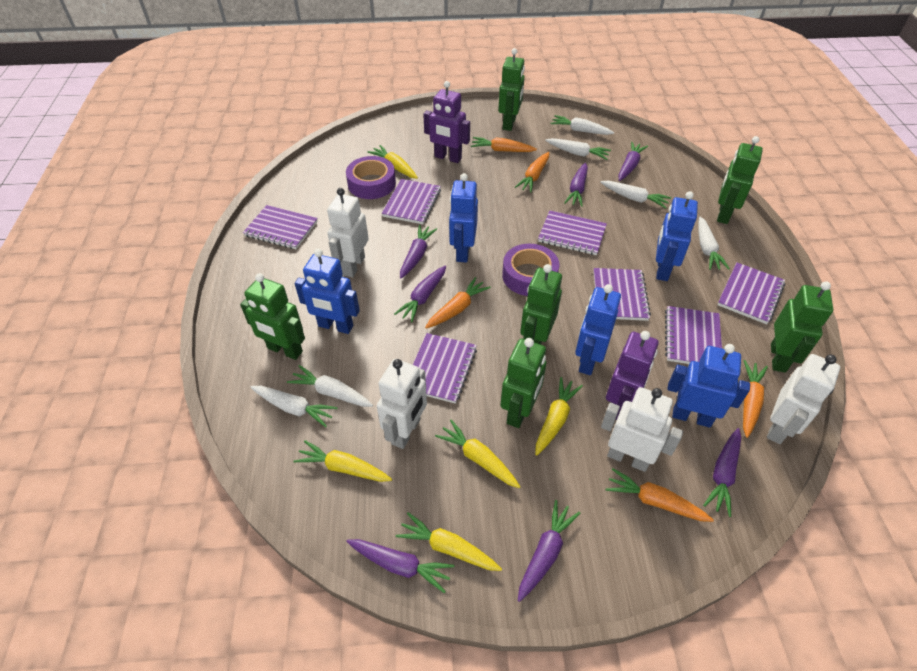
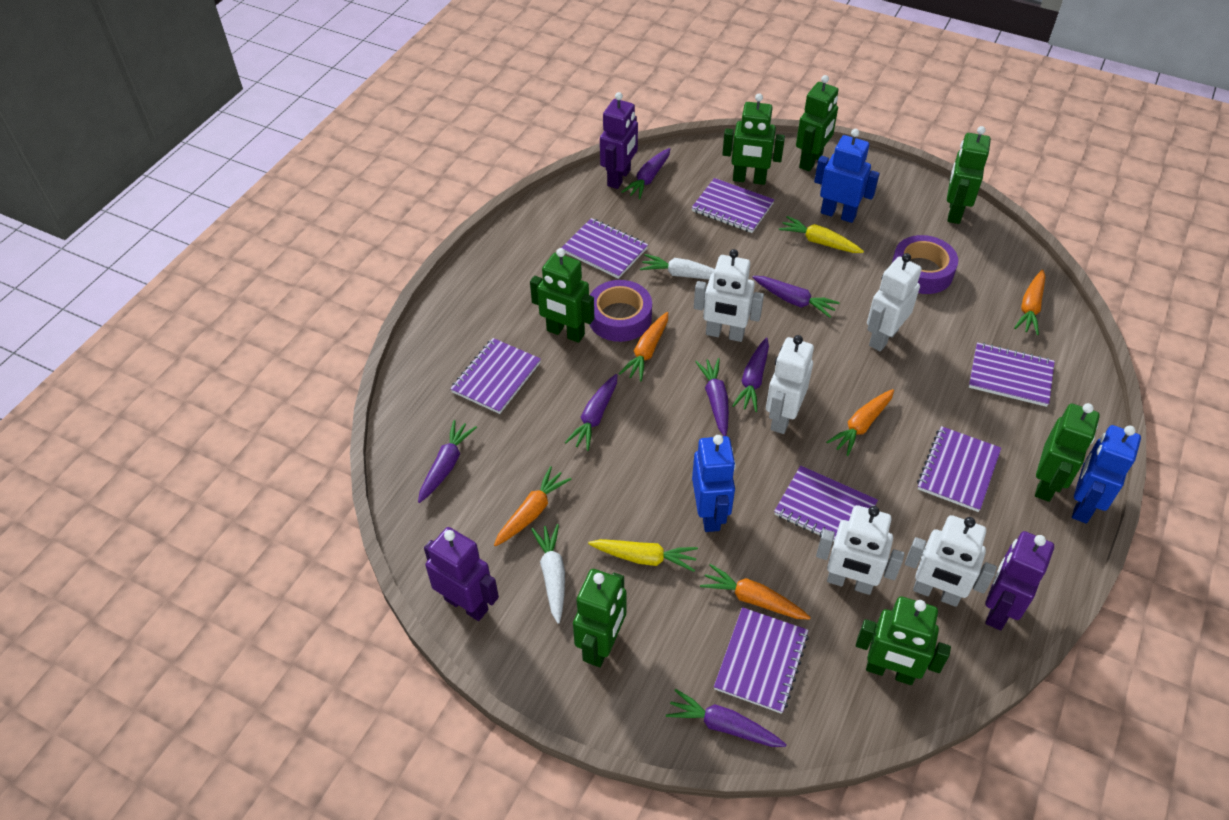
blue robot: [295,249,360,334] [449,173,478,263] [575,284,621,375] [656,191,698,281] [667,344,750,428] = 5 -> [692,435,736,532] [814,129,880,223] [1072,425,1141,524] = 3
green robot: [240,273,305,360] [498,48,525,131] [500,338,546,428] [520,264,562,345] [717,136,763,224] [771,282,833,373] = 6 -> [530,248,594,343] [573,569,627,667] [722,93,785,185] [796,75,838,171] [856,596,951,685] [947,126,991,224] [1035,403,1100,502] = 7
purple robot: [423,81,470,163] [606,331,659,420] = 2 -> [424,527,499,621] [600,92,638,189] [985,531,1054,630] = 3
white carrot: [251,386,338,427] [287,365,373,407] [545,138,611,160] [550,115,614,135] [600,181,671,209] [698,217,730,270] = 6 -> [531,524,565,624] [640,254,715,279] = 2
white robot: [327,188,369,278] [377,359,427,449] [601,387,683,472] [767,354,840,444] = 4 -> [694,249,764,342] [766,335,814,434] [816,505,904,595] [867,253,922,351] [905,515,997,607] = 5
yellow carrot: [293,440,392,482] [368,145,418,179] [396,512,502,571] [435,420,521,488] [535,377,583,455] = 5 -> [588,539,698,572] [779,216,864,253] = 2

